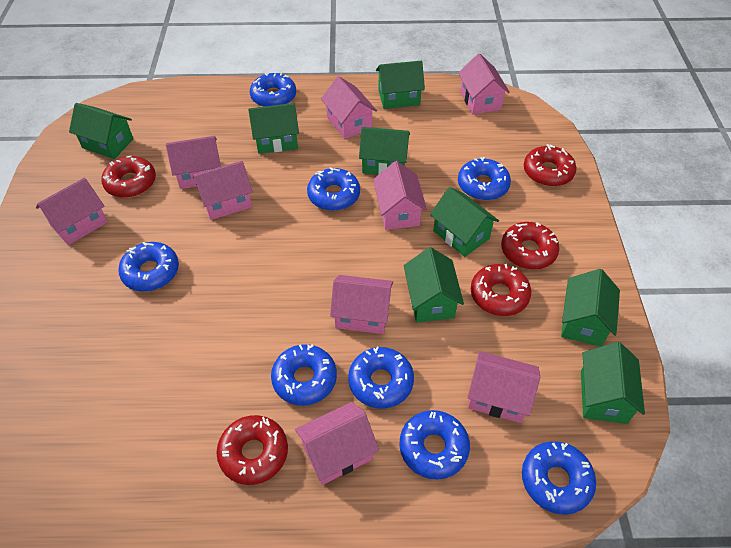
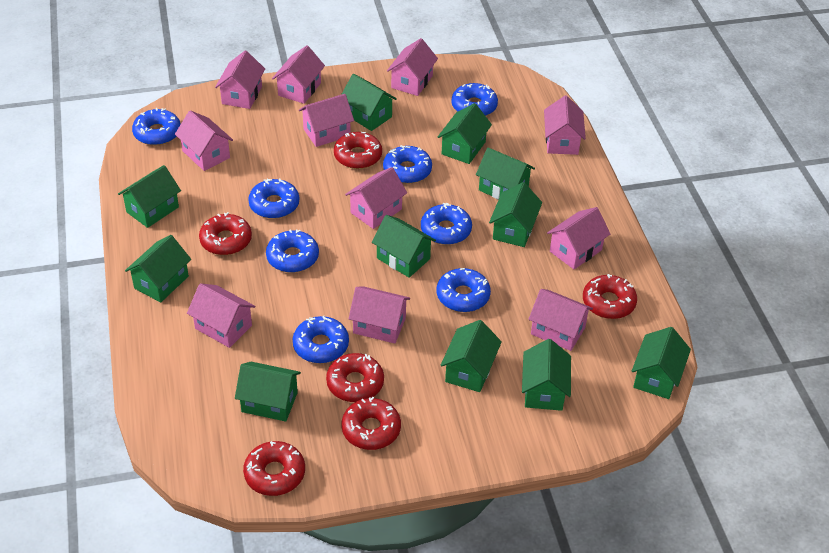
green house: [69,103,134,159] [248,103,299,154] [359,127,410,175] [376,61,425,109] [404,247,464,322] [430,187,499,257] [561,269,620,347] [581,342,645,424] = 8 -> [118,165,181,228] [125,235,191,302] [235,362,301,422] [341,74,397,131] [372,215,436,278] [438,103,492,164] [440,320,502,392] [476,148,535,200] [489,182,542,247] [522,339,571,411] [632,327,691,399] = 11
pink house: [36,178,107,245] [166,136,221,189] [193,161,253,220] [295,402,379,485] [321,76,377,139] [330,275,393,334] [373,161,427,230] [458,53,510,115] [467,351,540,423] = 9 -> [175,110,233,171] [187,283,255,348] [215,50,265,109] [272,45,325,104] [299,94,354,147] [345,167,407,229] [349,286,410,344] [387,38,438,96] [529,289,593,351] [544,95,586,155] [547,207,610,269] = 11
red donut: [102,156,156,198] [216,415,288,485] [471,264,531,316] [501,222,559,269] [524,144,577,187] = 5 -> [199,212,252,255] [243,441,305,496] [326,353,384,402] [334,132,382,169] [341,397,401,450] [583,274,637,319] = 6

